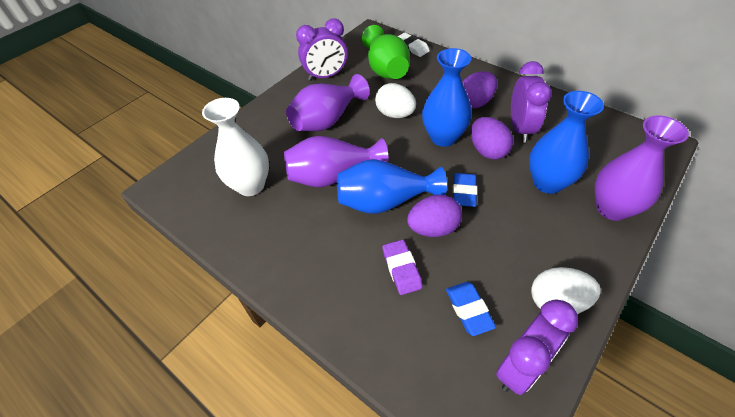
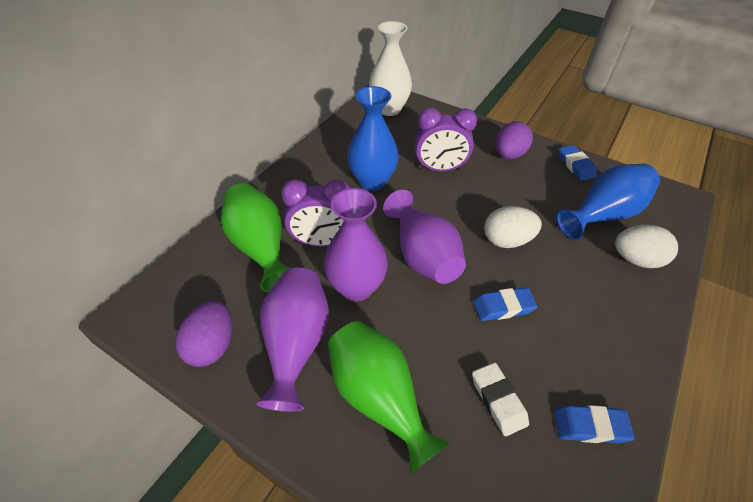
blue eraser: [446,282,496,336] [453,173,477,207] = 2 -> [473,287,537,321] [554,405,635,443] [559,145,597,181] = 3
blue vase: [337,159,447,214] [422,48,472,147] [529,91,604,194] = 3 -> [347,86,399,191] [556,164,660,240] = 2
green vase: [362,25,410,79] = 1 -> [221,183,289,292] [328,321,450,474] = 2
purple clock: [296,18,348,81] [496,299,578,395] [511,61,552,142] = 3 -> [281,180,350,247] [415,108,477,171] = 2
purple egg: [407,195,462,237] [462,71,497,108] [471,117,513,160] = 3 -> [175,301,232,367] [495,121,533,159] = 2
purple eraser: [382,240,423,295] = 1 -> none = 0

